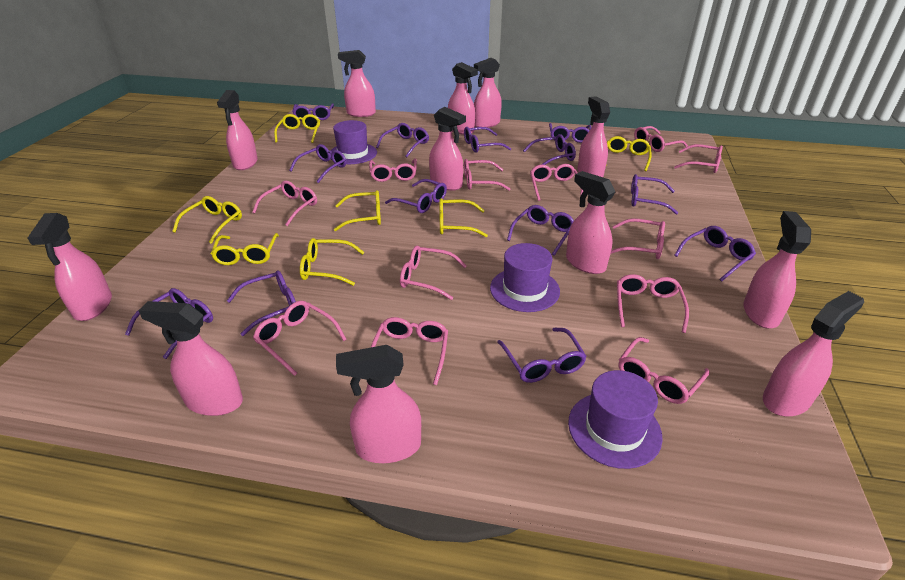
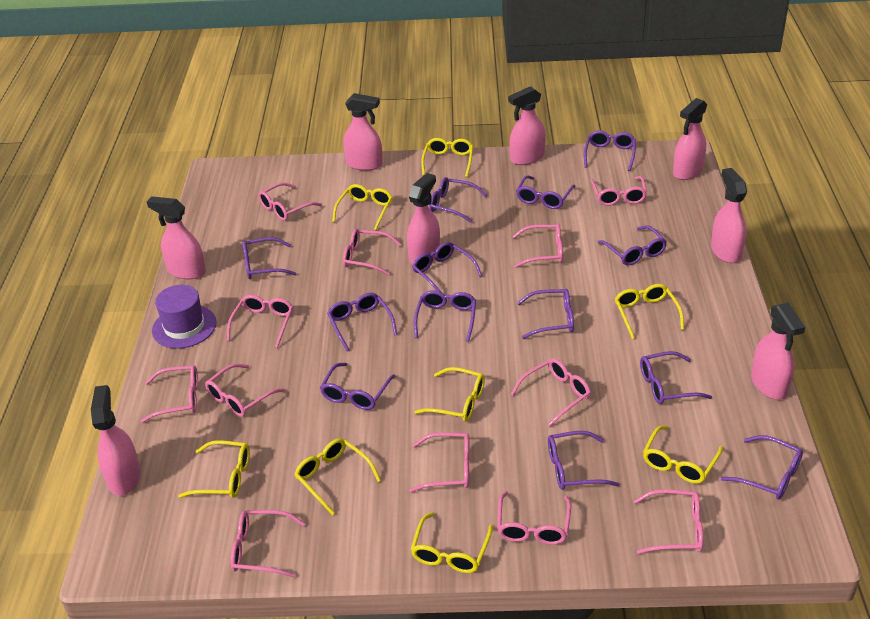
pink spray bottle: [28,213,112,321] [139,301,243,416] [217,90,258,170] [336,345,421,463] [338,50,376,117] [429,107,466,191] [448,62,478,135] [474,58,502,128] [566,171,616,274] [578,96,610,177] [744,211,811,328] [763,291,864,416] = 12 -> [91,385,141,496] [147,197,206,279] [343,93,383,171] [407,173,440,264] [508,86,546,165] [673,98,707,180] [711,168,747,263] [751,303,805,399] = 8
purple hat: [330,120,377,164] [490,243,560,312] [568,370,663,469] = 3 -> [152,285,217,349] = 1
yellow glasses: [172,196,242,244] [211,233,279,265] [274,114,320,143] [300,238,365,286] [334,190,381,231] [439,198,488,237] [607,136,652,171] = 7 -> [178,440,250,498] [294,438,381,515] [332,184,393,230] [410,512,493,573] [414,367,485,422] [421,138,473,177] [615,284,684,339] [643,425,723,484] = 8

